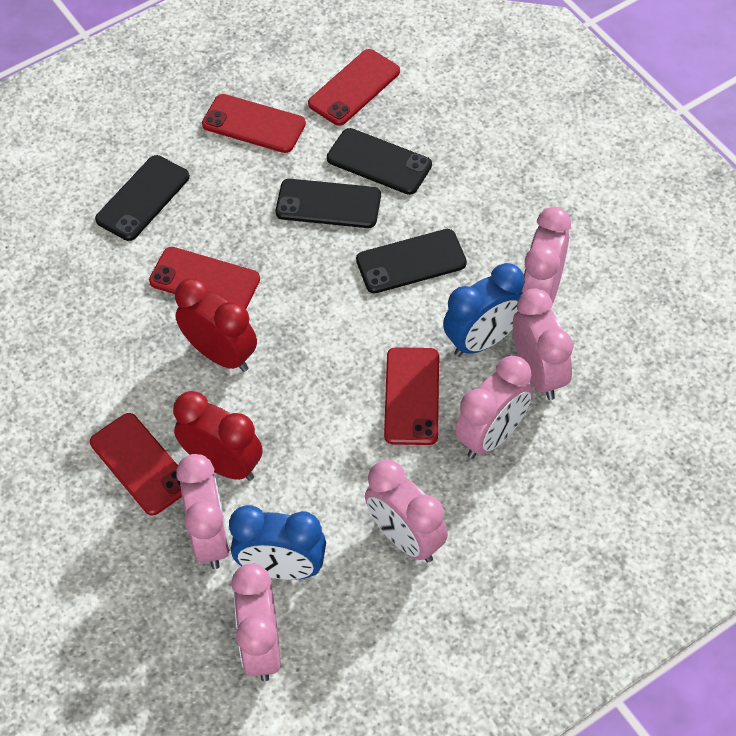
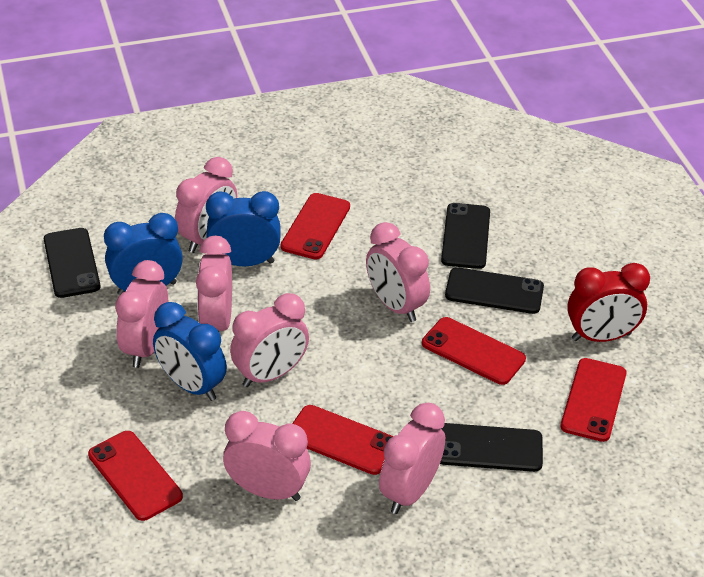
blue clock: [229,505,326,580] [443,263,525,357] = 2 -> [104,213,183,295] [153,302,227,401] [206,191,280,267] = 3
pink clock: [176,454,230,569] [231,564,280,681] [365,460,448,562] [455,356,533,459] [513,288,573,400] [522,207,571,303] = 6 -> [115,260,168,368] [175,157,237,253] [196,236,232,331] [223,411,311,501] [230,293,309,387] [366,222,430,322] [379,403,445,514] = 7
red clock: [173,391,263,481] [175,278,257,372] = 2 -> [567,263,650,342] = 1

